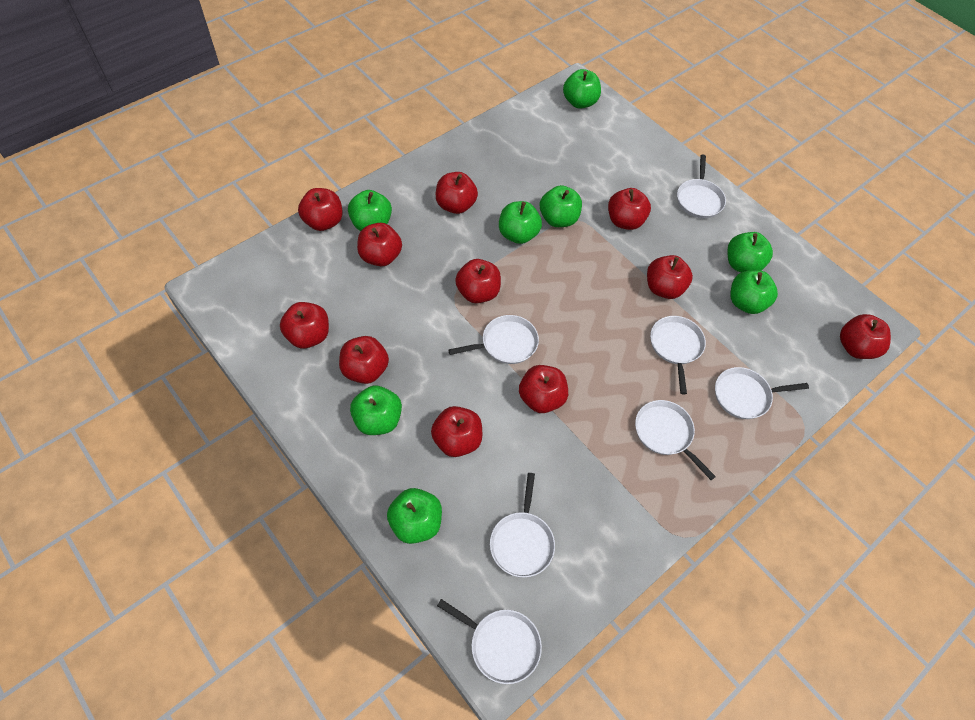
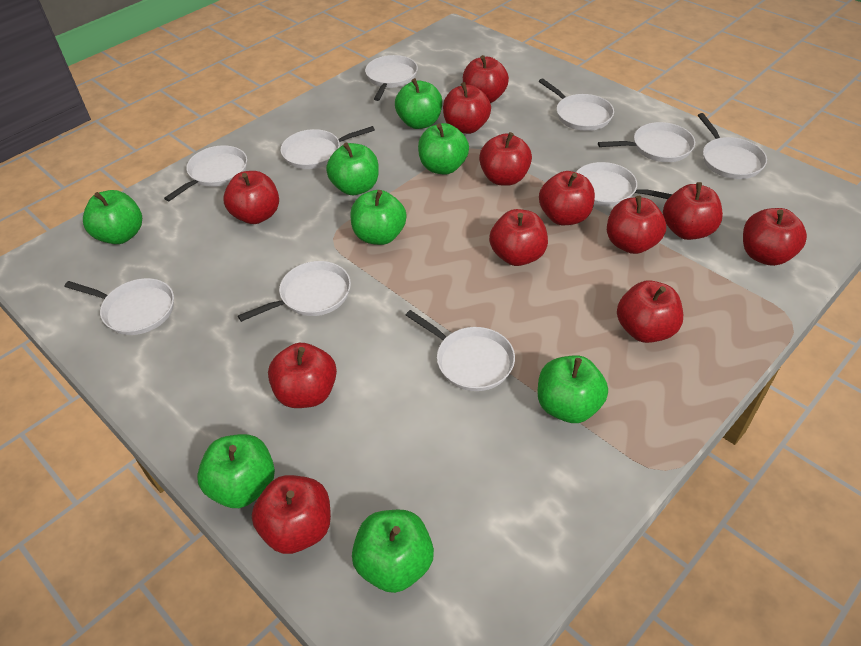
red apple: [280,302,329,348] [298,188,342,231] [339,336,389,384] [357,223,402,267] [431,406,482,457] [436,172,478,214] [455,259,501,303] [519,365,568,413] [608,188,651,230] [647,255,693,299] [840,314,891,359] = 11 -> [224,171,279,224] [252,475,331,554] [268,343,337,408] [443,82,491,134] [463,55,509,103] [479,132,532,186] [489,209,548,266] [539,171,595,225] [607,196,666,254] [617,280,683,343] [663,182,723,240] [743,208,807,266] = 12
white pan: [437,599,542,684] [448,315,539,364] [490,473,555,578] [635,400,716,480] [650,316,706,394] [677,155,726,218] [715,367,809,419] = 7 -> [65,278,174,335] [164,145,247,201] [238,261,351,322] [281,126,375,169] [365,55,418,101] [406,310,515,391] [539,78,614,131] [576,162,672,206] [598,122,695,162] [698,113,767,179] = 10

